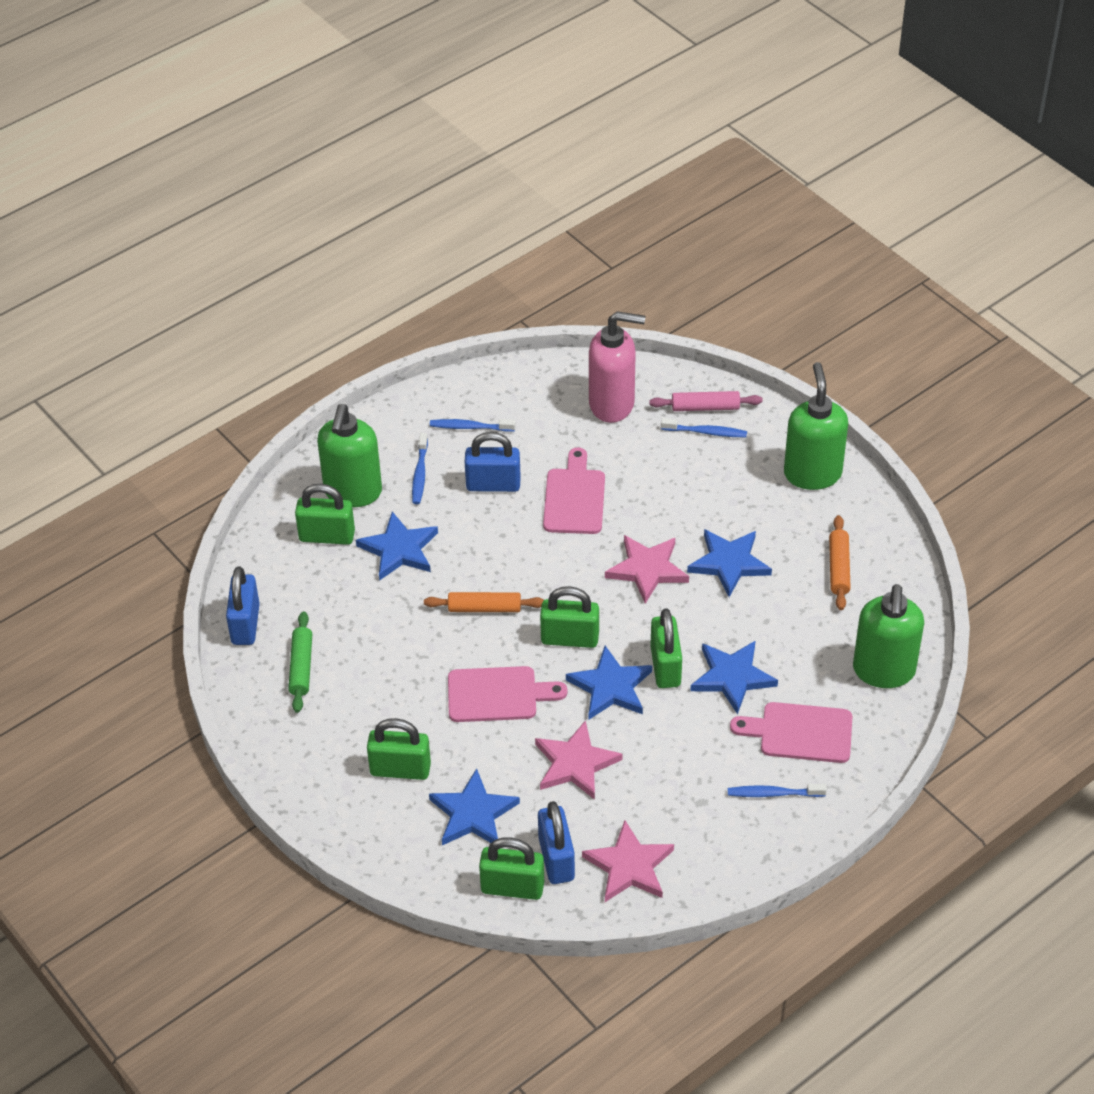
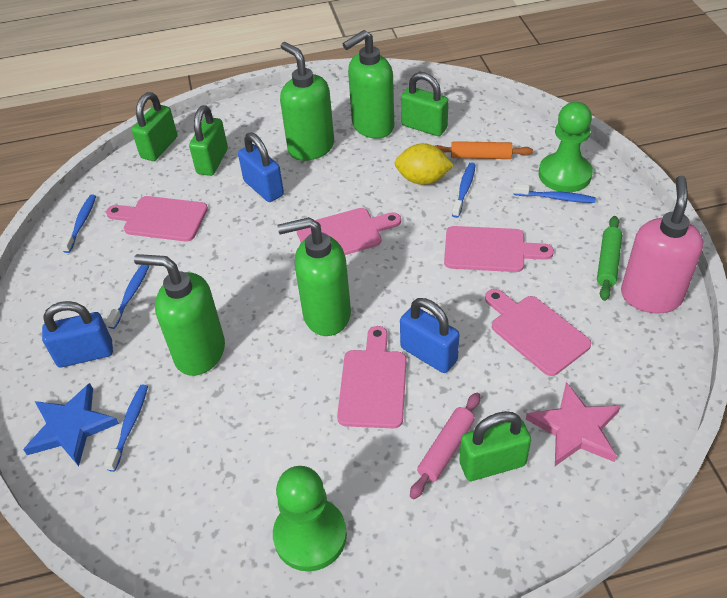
blue star: [356,512,438,580] [429,768,520,845] [566,646,652,719] [687,529,772,597] [690,640,778,715] = 5 -> [23,383,119,466] = 1
blue toothbrush: [412,433,428,504] [430,419,516,432] [661,418,747,437] [728,784,827,797] = 4 -> [61,194,96,253] [105,384,148,472] [106,265,150,329] [452,162,476,218] [513,184,596,203] = 5
green padlock: [295,484,355,545] [367,718,431,780] [479,837,544,900] [540,586,599,648] [651,608,682,688] = 5 -> [132,92,177,161] [189,105,228,176] [401,72,449,136] [459,411,531,481] = 4
green pawn: none = 0 -> [273,466,347,571] [539,102,593,192] = 2
green soap dispenser: [317,404,382,507] [784,362,848,490] [853,584,924,688] = 3 -> [134,254,225,376] [277,217,351,336] [280,42,334,161] [343,30,394,139] = 4
orange rolling pin: [424,592,544,612] [829,515,851,610] = 2 -> [435,141,533,159] = 1
pink cutting board: [448,666,568,722] [543,447,605,534] [730,702,852,763] = 3 -> [106,196,208,242] [297,208,401,255] [337,326,407,429] [444,226,554,272] [485,289,591,376] = 5
pink star: [535,720,623,800] [582,820,674,902] [605,535,689,604] = 3 -> [526,382,621,466] = 1
yellow lemon: none = 0 -> [394,143,454,185] = 1

